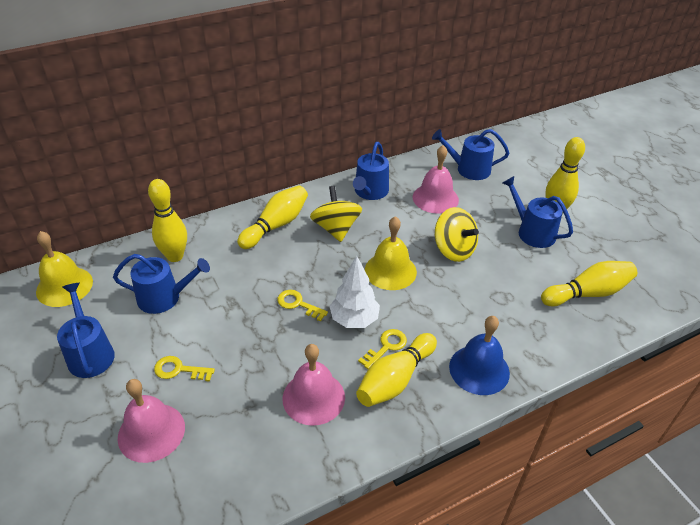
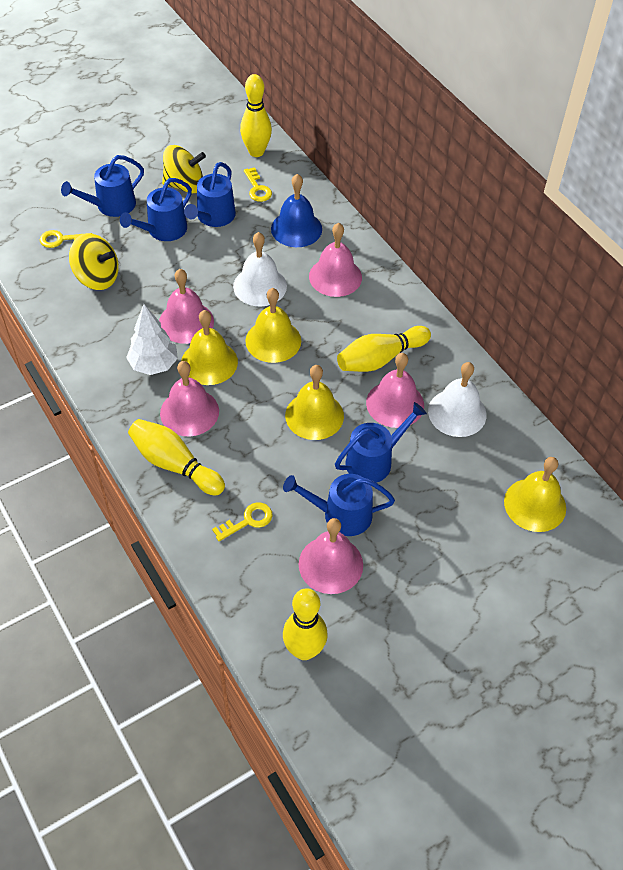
pink bell: [118,379,185,463] [282,344,345,426] [413,145,459,214] = 3 -> [159,269,214,344] [160,361,219,436] [299,518,363,594] [309,223,362,297] [366,353,424,428] = 5
white bell: none = 0 -> [233,232,287,307] [428,362,487,437] = 2
yellow bell: [36,231,93,307] [365,216,417,290] = 2 -> [181,310,238,385] [245,288,301,363] [285,365,344,440] [504,457,566,532] = 4
yellow bowling pin: [148,179,187,262] [237,185,308,249] [356,333,437,407] [541,261,637,306] [545,137,585,214] = 5 -> [128,419,225,495] [240,74,272,157] [283,588,327,660] [337,326,431,372] = 4

